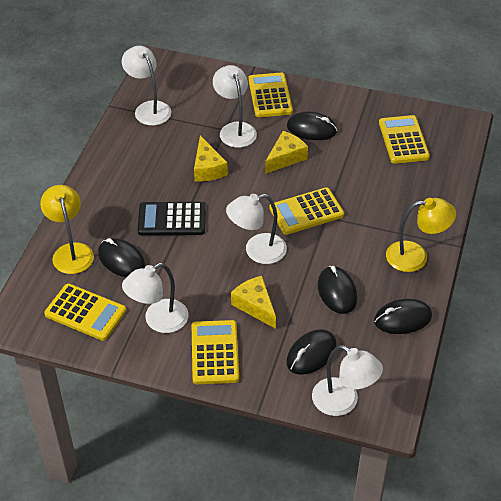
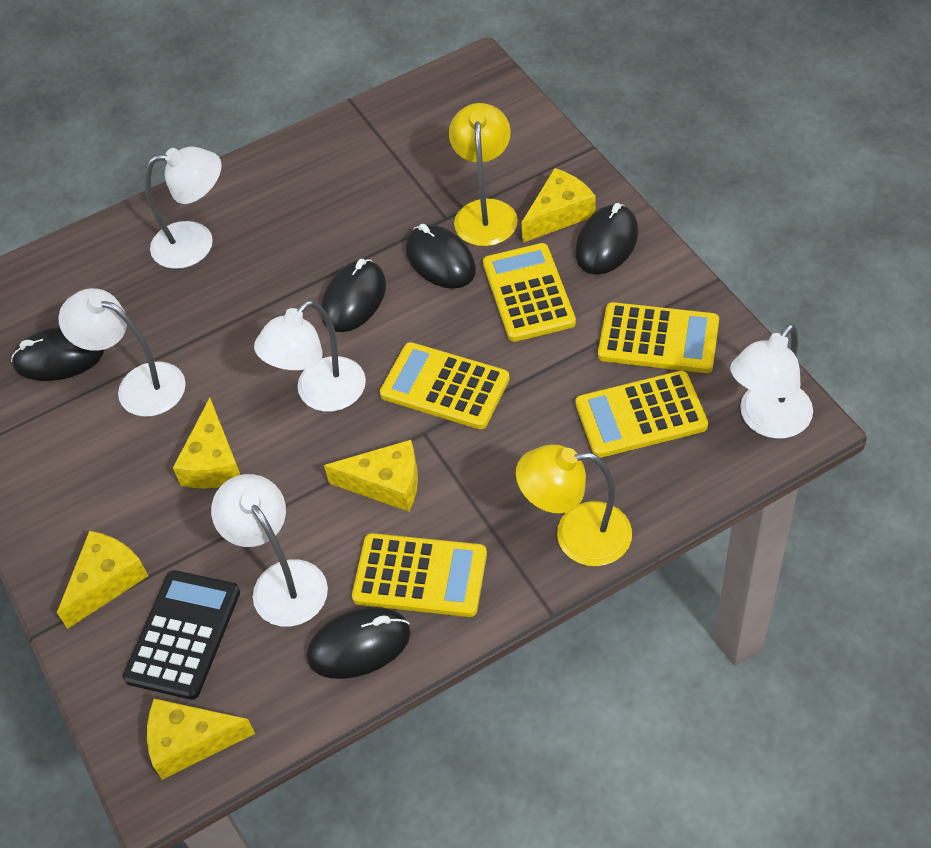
yellow cheese: [194,136,228,182] [231,276,276,329] [265,131,308,174] = 3 -> [57,531,148,629] [147,699,255,780] [173,398,240,488] [324,440,418,512] [521,168,595,243] = 5

